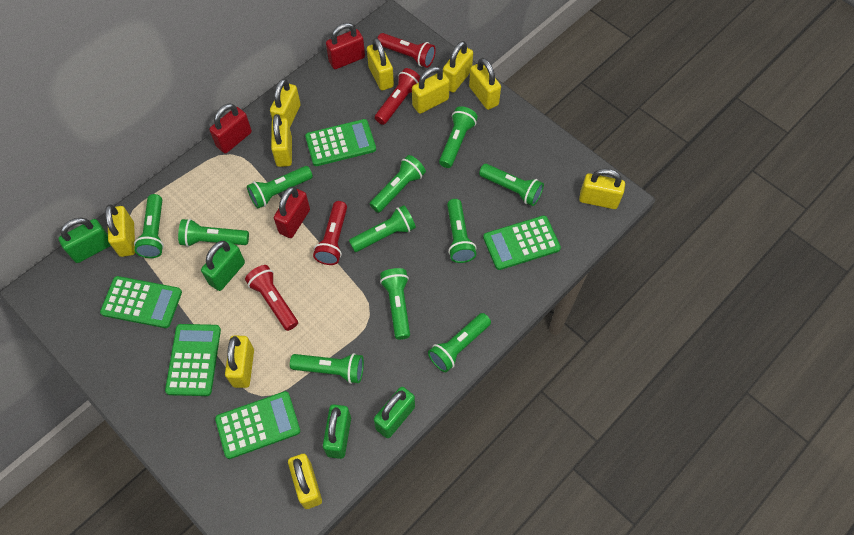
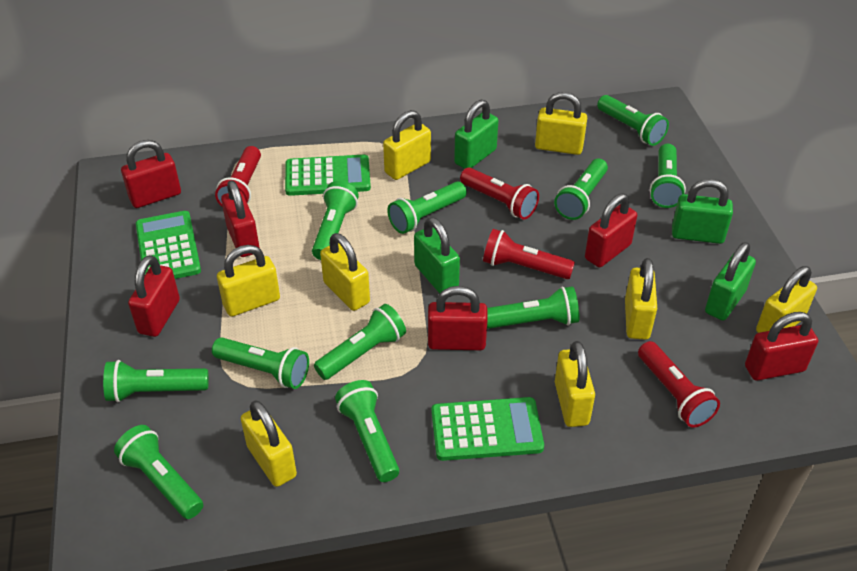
green calculator: [100,276,182,328] [165,324,221,396] [215,391,300,459] [305,119,376,166] [483,215,561,270] = 5 -> [136,211,201,279] [285,155,371,196] [431,397,544,461] = 3
red padlock: [209,103,252,153] [274,187,310,238] [326,23,365,69] = 3 -> [121,140,181,208] [128,255,180,337] [221,180,260,257] [428,286,488,350] [585,193,637,267] [745,312,818,381] = 6
yellow padlock: [105,204,135,257] [225,336,254,388] [270,79,301,127] [271,114,292,167] [288,454,322,509] [367,38,394,91] [412,67,450,114] [443,41,473,93] [469,58,501,110] [579,168,625,209] = 10 -> [217,245,280,317] [241,400,297,487] [320,233,370,311] [383,110,431,180] [535,92,587,155] [555,341,595,427] [625,258,657,340] [756,266,817,333] = 8

